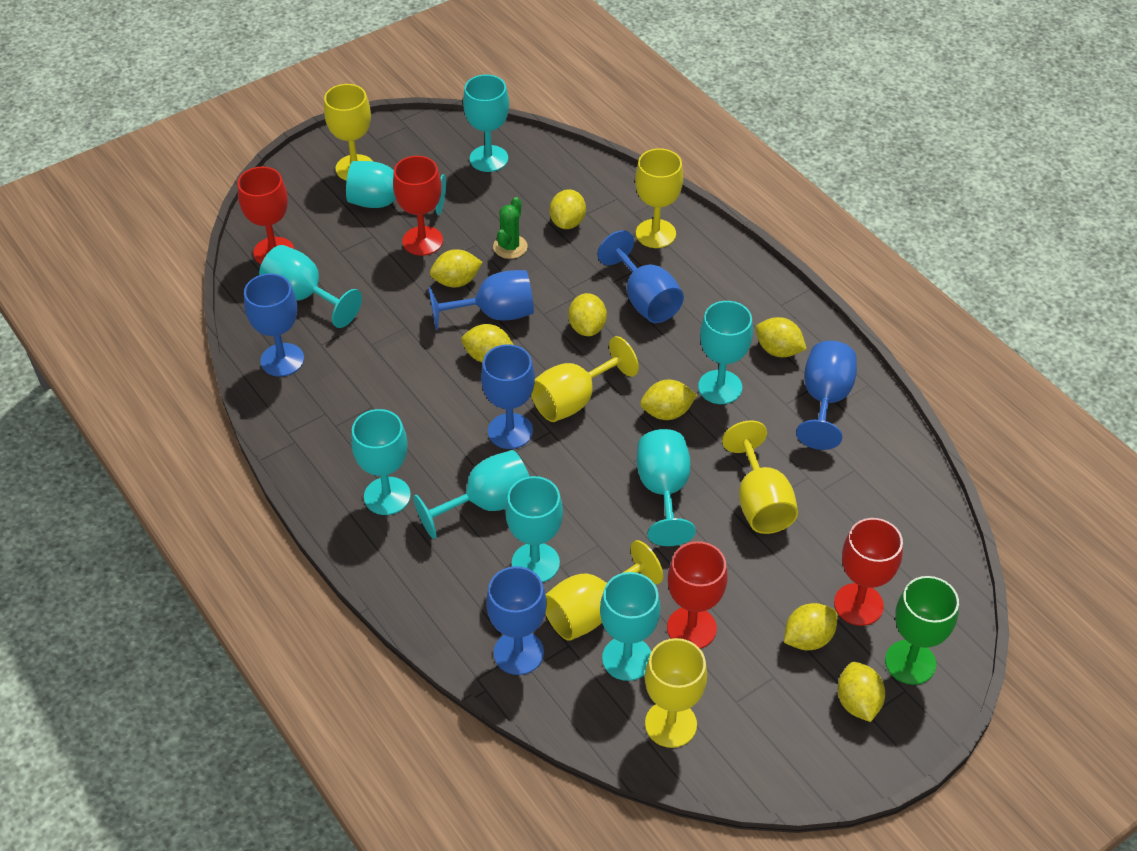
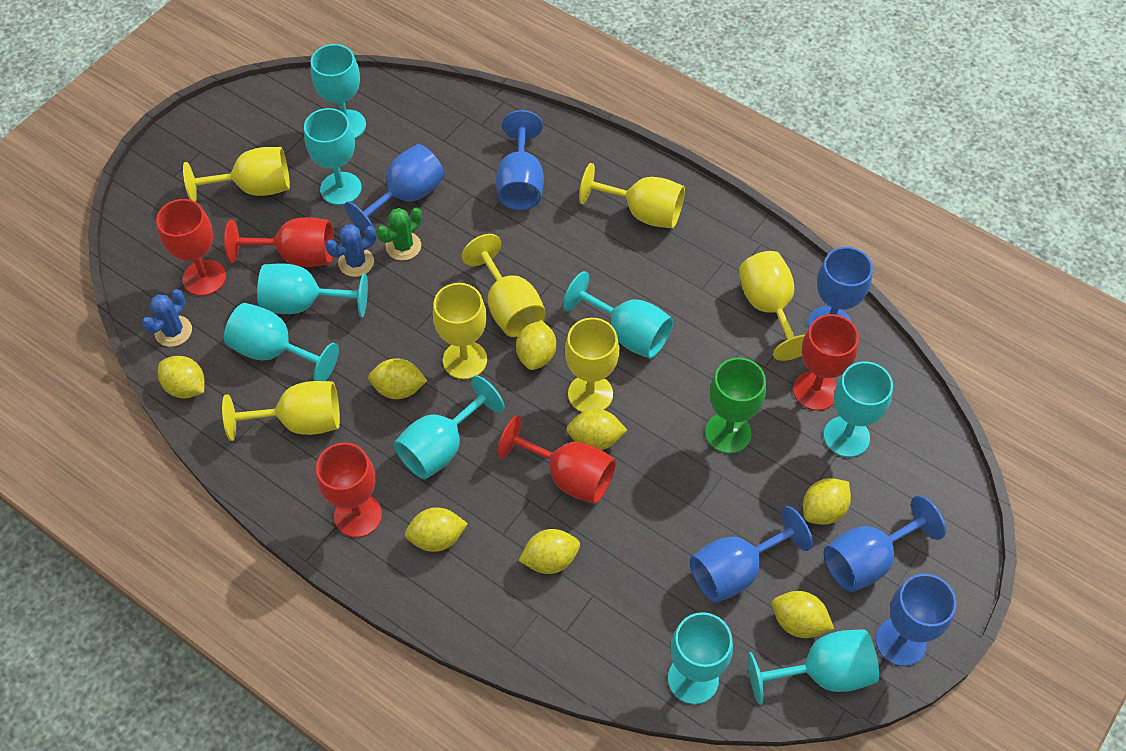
blue cactus: none = 0 -> [142,289,192,347] [325,224,376,277] = 2
red goblet: [237,167,294,264] [393,156,443,256] [667,541,727,649] [834,518,903,626] = 4 -> [156,199,226,296] [224,217,334,267] [316,442,382,538] [497,415,616,504] [793,314,859,411] = 5
yellow goblet: [324,84,373,181] [531,336,639,422] [545,540,663,641] [635,148,683,248] [645,638,707,748] [722,421,798,534] = 6 -> [183,147,290,202] [222,381,340,441] [432,283,487,379] [462,234,546,337] [565,318,619,412] [579,163,685,228] [738,251,805,361] = 7

